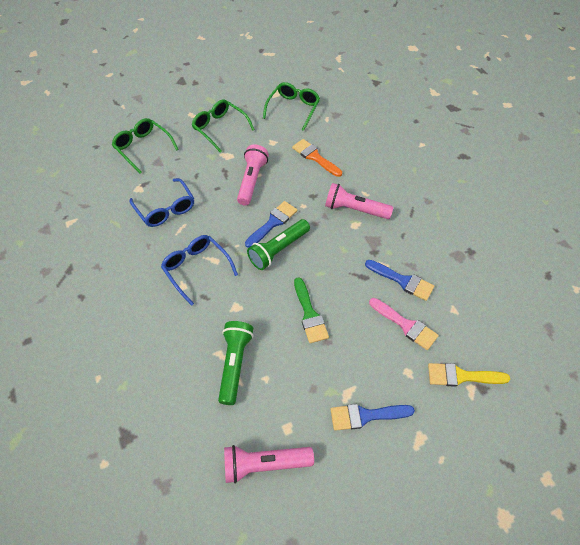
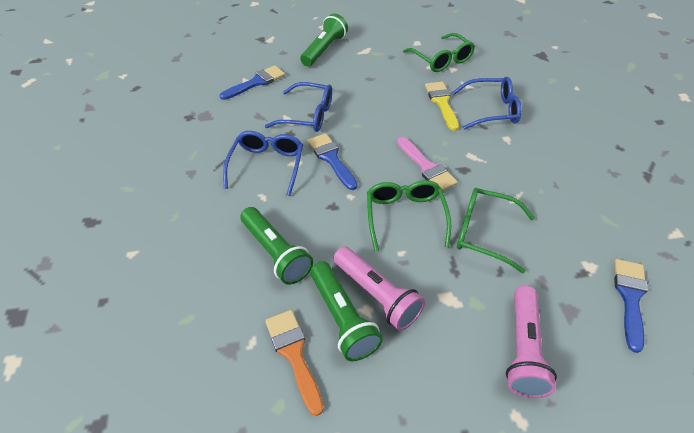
blue glasses: [130,178,194,227] [161,235,238,306] = 2 -> [223,131,303,196] [265,82,332,132] [452,77,521,130] = 3
green brush: [294,277,329,343] = 1 -> none = 0
green flashlight: [218,321,254,405] [247,219,310,270] = 2 -> [240,207,313,285] [300,13,348,67] [310,261,383,361] = 3
pink flashlight: [224,445,314,484] [237,145,269,206] [325,183,393,219] = 3 -> [333,247,425,331] [506,286,557,398] = 2

